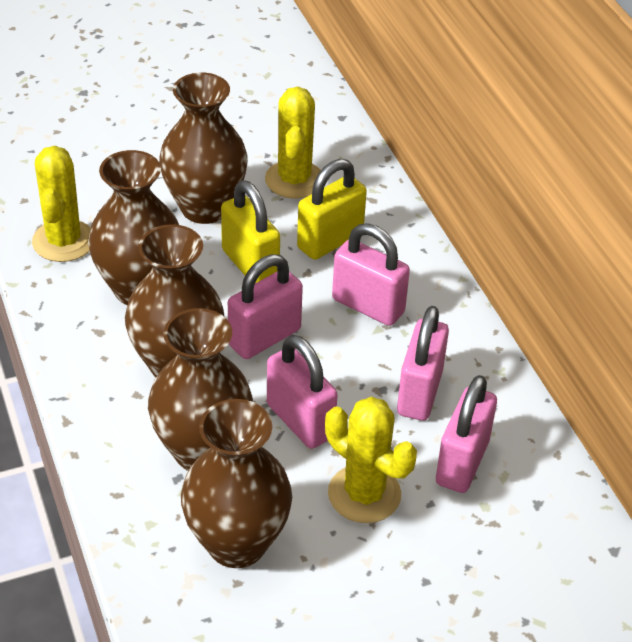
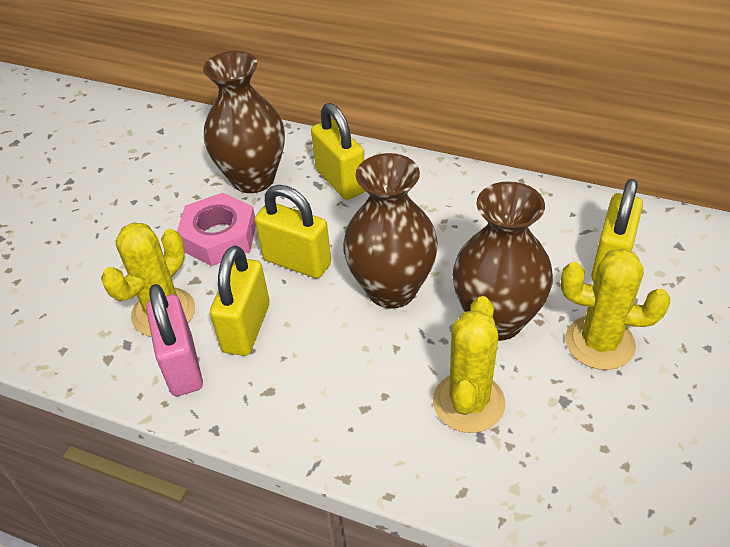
brown vase: [88,150,179,305] [125,224,225,378] [148,308,253,471] [159,73,248,224] [181,399,292,568] = 5 -> [203,51,285,193] [343,153,438,309] [452,181,553,341] = 3
pink nut: none = 0 -> [177,193,256,266] = 1
pink padlock: [228,254,303,359] [267,335,338,449] [332,223,410,326] [397,306,449,421] [436,375,497,493] = 5 -> [146,284,203,396] = 1
yellow padlock: [221,180,280,283] [297,159,367,260] = 2 -> [210,245,270,356] [255,185,331,278] [311,103,365,200] [591,179,643,281] = 4

